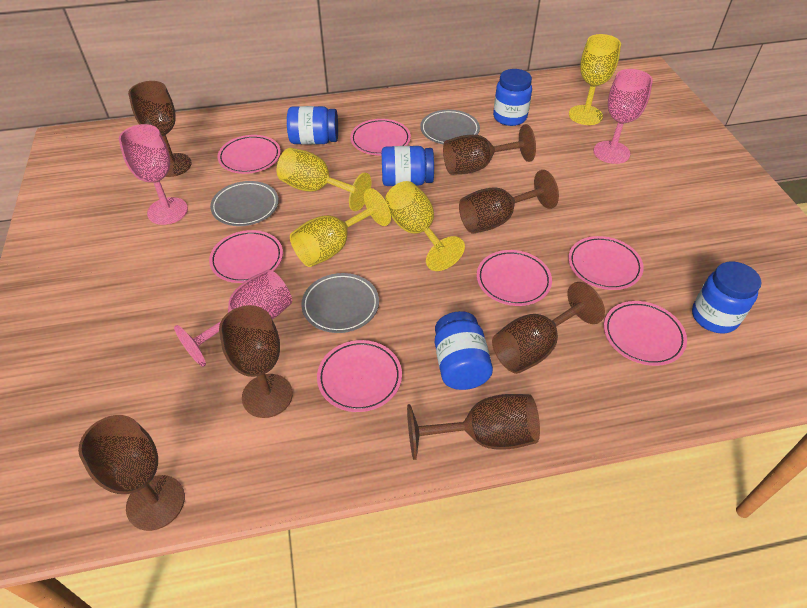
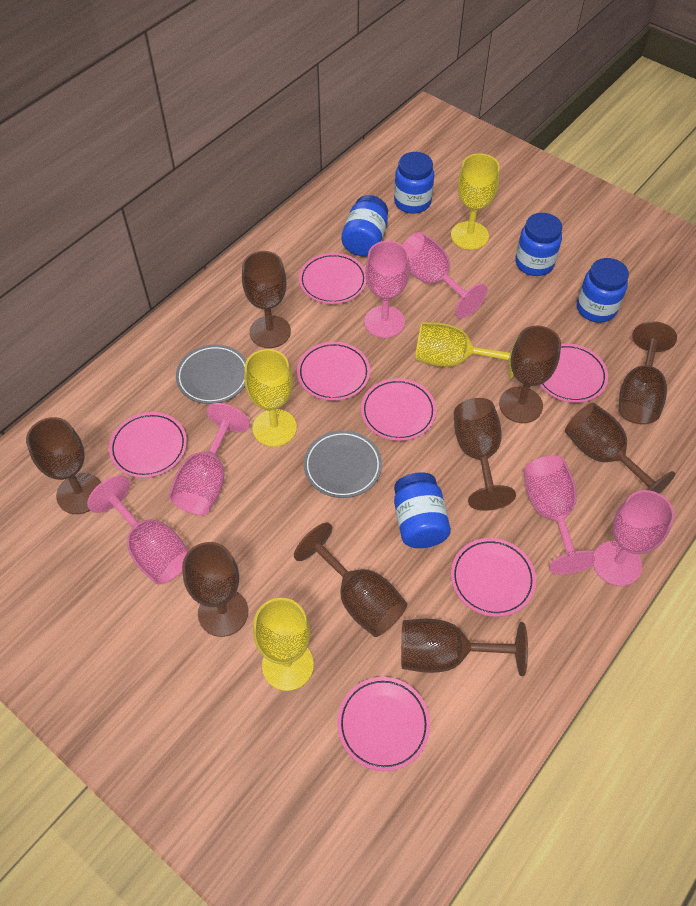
brown goblet: [78,415,185,531] [128,81,192,177] [219,305,293,418] [407,394,540,460] [443,124,536,175] [459,170,559,234] [492,282,605,374] = 7 -> [26,417,101,514] [182,542,248,637] [242,251,291,348] [294,523,407,637] [401,619,528,676] [454,398,516,511] [499,326,561,423] [565,403,675,494] [619,321,677,424] = 9
grey plate: [210,181,279,226] [301,273,379,333] [420,110,480,145] = 3 -> [176,344,247,404] [304,430,382,498] = 2
pink goblet: [119,124,188,225] [174,269,292,367] [594,69,653,164] = 3 -> [87,475,189,584] [169,403,250,515] [364,241,410,338] [402,232,488,318] [524,456,599,575] [593,490,674,586] = 6

